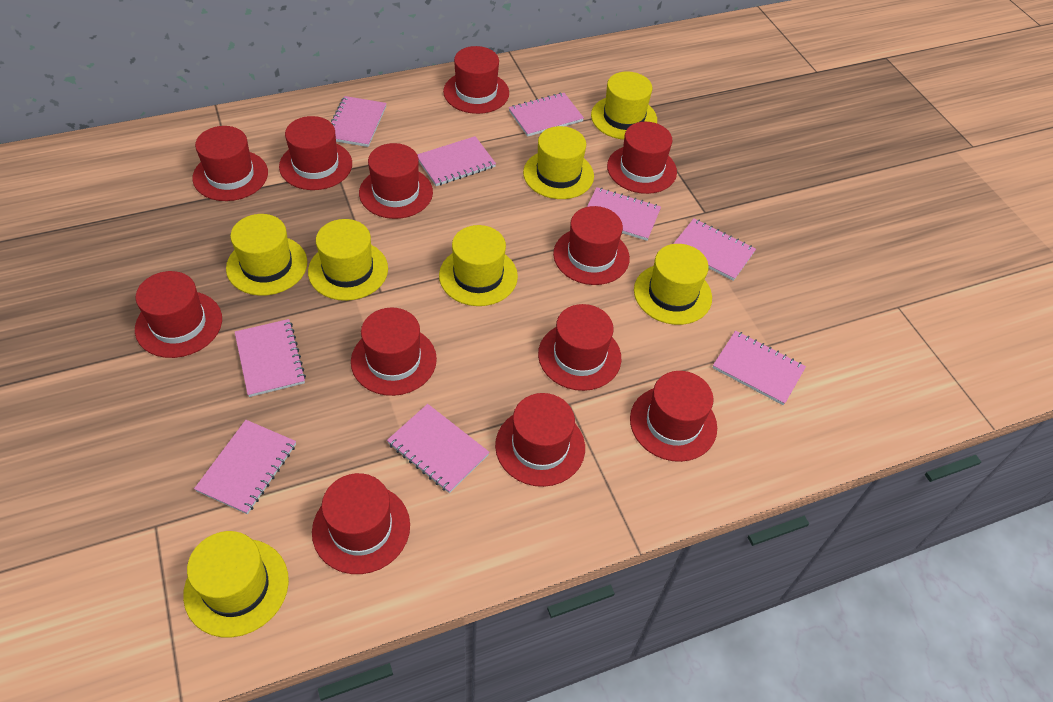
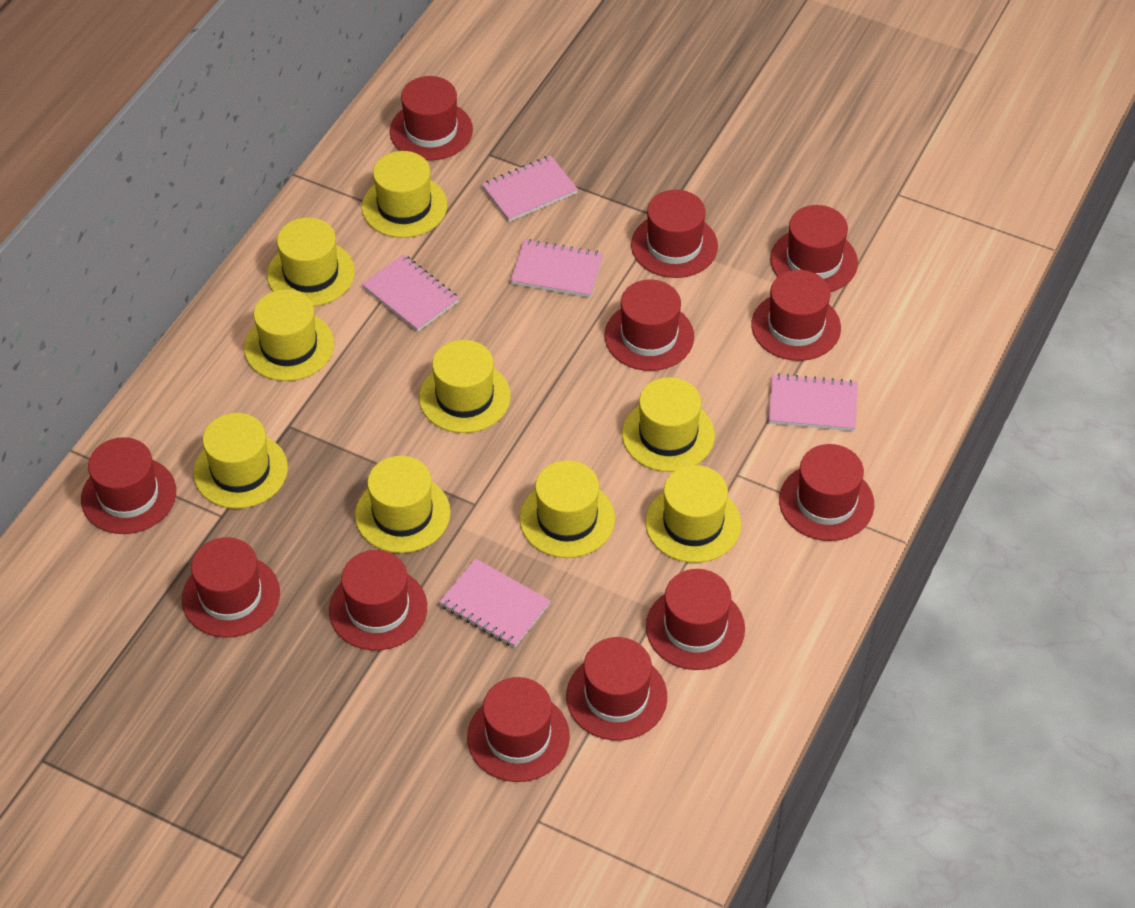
pink notebook: [194,420,296,514] [235,319,306,397] [331,96,387,147] [387,404,489,493] [417,136,496,186] [509,93,584,137] [587,187,661,241] [673,219,756,281] [713,331,806,405] = 9 -> [362,254,459,332] [439,558,550,648] [482,155,578,222] [510,239,603,297] [768,373,858,431] = 5
yellow hat: [183,531,289,637] [226,214,307,296] [308,219,388,301] [439,225,518,306] [523,126,594,199] [591,72,657,140] [634,244,712,325] = 7 -> [193,413,288,509] [244,289,334,381] [267,218,355,306] [355,456,451,553] [362,151,447,238] [419,340,511,433] [520,460,615,558] [622,377,715,472] [646,465,741,563] = 9

